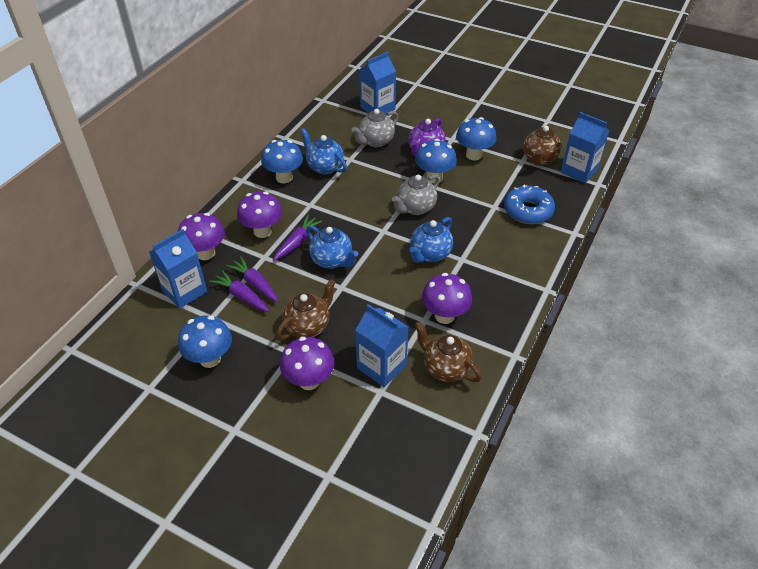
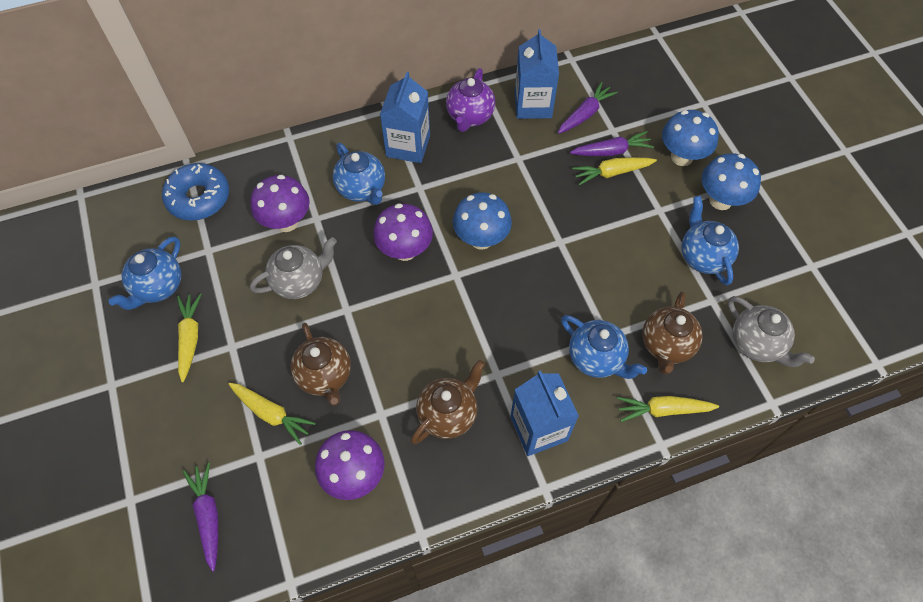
blue carton: [149,229,207,308] [355,304,409,387] [360,52,396,114] [561,112,609,183] = 4 -> [380,72,430,163] [510,370,579,456] [515,29,559,119] = 3
blue mushroom: [178,315,232,368] [261,140,303,183] [415,139,457,184] [456,117,497,160] = 4 -> [453,192,512,250] [662,110,719,166] [702,153,761,210] = 3
blue teapot: [300,128,347,175] [306,225,358,269] [409,217,453,263] = 3 -> [109,236,181,310] [333,143,385,205] [561,315,647,379] [681,196,739,285] = 4
purple mushroom: [178,213,225,260] [237,191,282,238] [280,337,334,390] [422,273,472,324] = 4 -> [250,175,310,232] [315,430,385,500] [373,203,433,261] = 3
yellow carrot: none = 0 -> [177,293,202,382] [229,383,316,445] [572,157,657,185] [617,396,719,422] = 4

